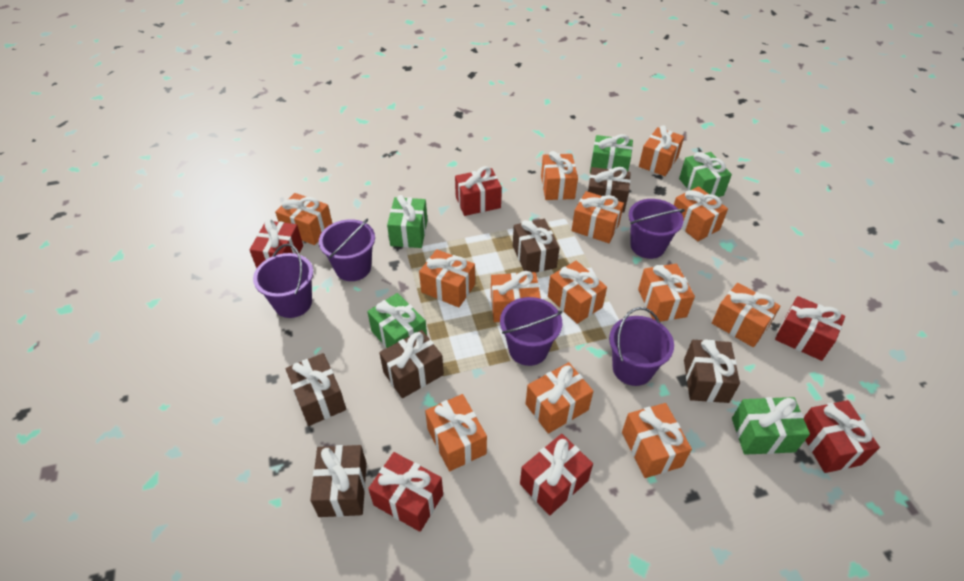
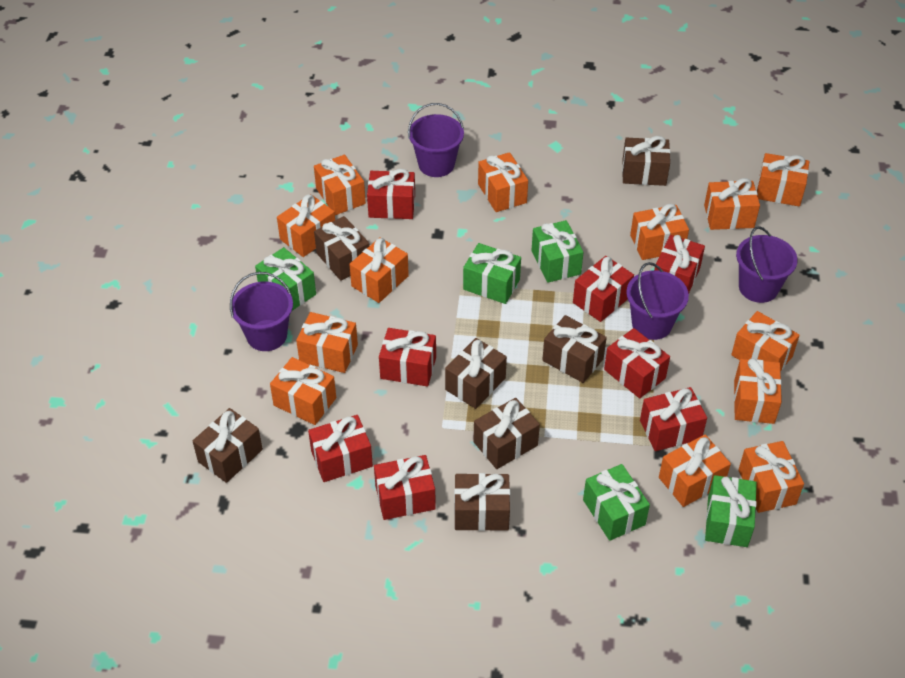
brown gift: [286,353,346,426] [310,445,367,517] [379,330,444,398] [513,219,560,272] [587,167,631,212] [684,339,740,403] = 6 -> [193,408,263,483] [314,216,370,281] [445,338,507,409] [454,473,510,531] [474,398,540,469] [542,315,607,383] [622,136,670,186] = 7
purple bucket: [253,244,313,318] [319,218,375,281] [500,297,562,366] [609,307,674,386] [629,199,685,259] = 5 -> [230,272,293,351] [408,103,464,177] [626,262,689,340] [736,226,798,303] = 4
red gift: [249,219,303,269] [368,452,443,532] [455,166,502,216] [520,434,593,515] [775,296,845,361] [804,400,880,473] = 6 -> [308,415,373,482] [367,169,415,219] [374,455,436,520] [379,328,436,387] [573,256,634,322] [604,328,670,398] [640,387,707,451] [654,235,705,294] = 8

